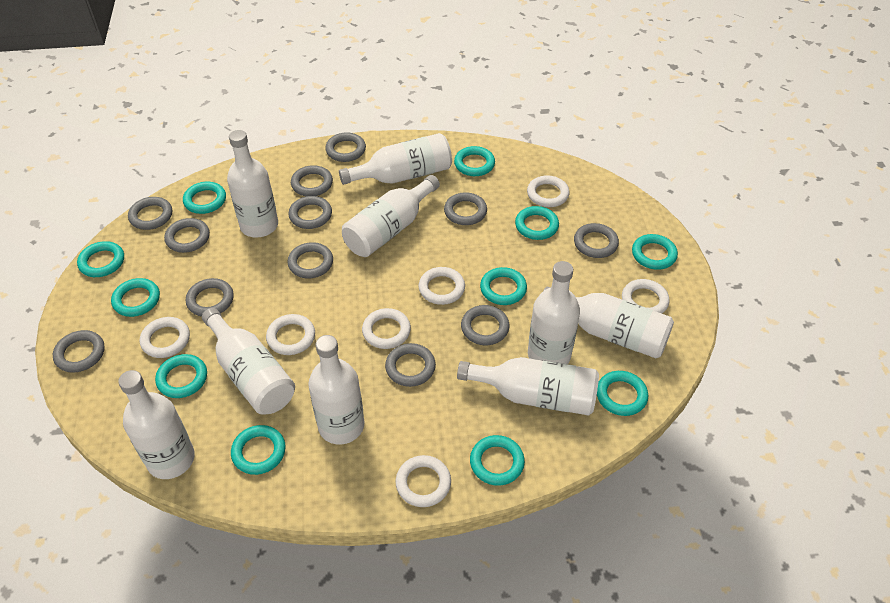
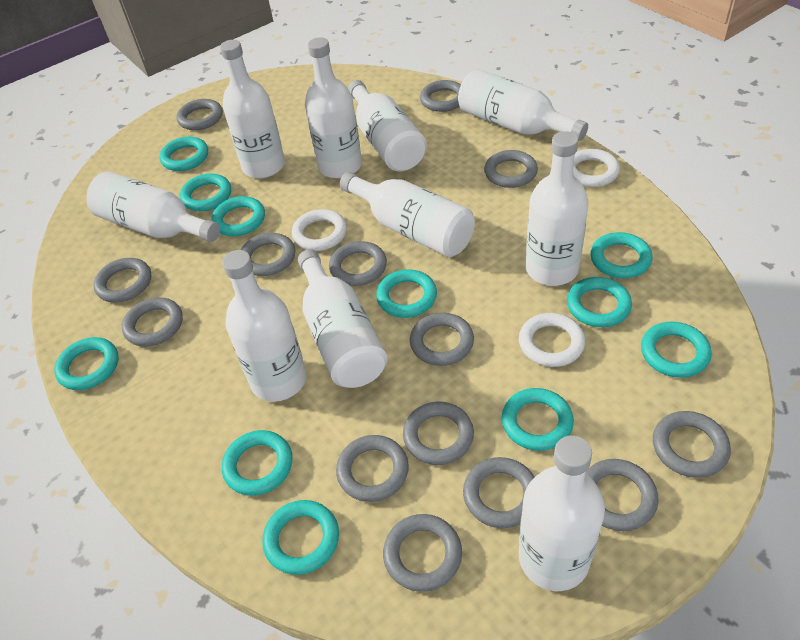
grey ring: [53,330,105,373] [128,197,172,230] [164,218,210,253] [186,278,234,317] [287,242,333,279] [288,196,332,229] [291,165,333,196] [325,132,366,162] [385,343,436,387] [444,192,487,225] [461,305,510,345] [574,223,619,258] = 12 -> [93,258,151,303] [122,297,183,347] [176,99,223,130] [241,233,295,276] [329,241,387,286] [336,435,409,502] [383,514,462,592] [403,402,474,465] [410,313,474,366] [420,80,461,112] [463,457,534,528] [484,150,538,188] [585,459,659,531] [653,411,731,478] = 14
white bottle: [118,370,195,479] [202,308,295,415] [227,130,278,238] [308,335,364,445] [339,133,452,185] [342,175,440,257] [457,357,599,416] [528,261,580,364] [544,286,674,358] = 9 -> [86,172,220,242] [220,40,285,178] [222,250,307,402] [298,249,387,388] [305,37,362,178] [340,172,475,257] [348,80,427,172] [458,69,588,141] [519,436,605,591] [526,131,588,286] = 10
white ring: [140,317,190,358] [266,314,315,355] [362,308,411,349] [396,455,451,507] [419,267,465,305] [527,175,569,207] [622,279,670,314] = 7 -> [292,209,347,251] [519,313,585,367] [573,149,620,187] = 3

